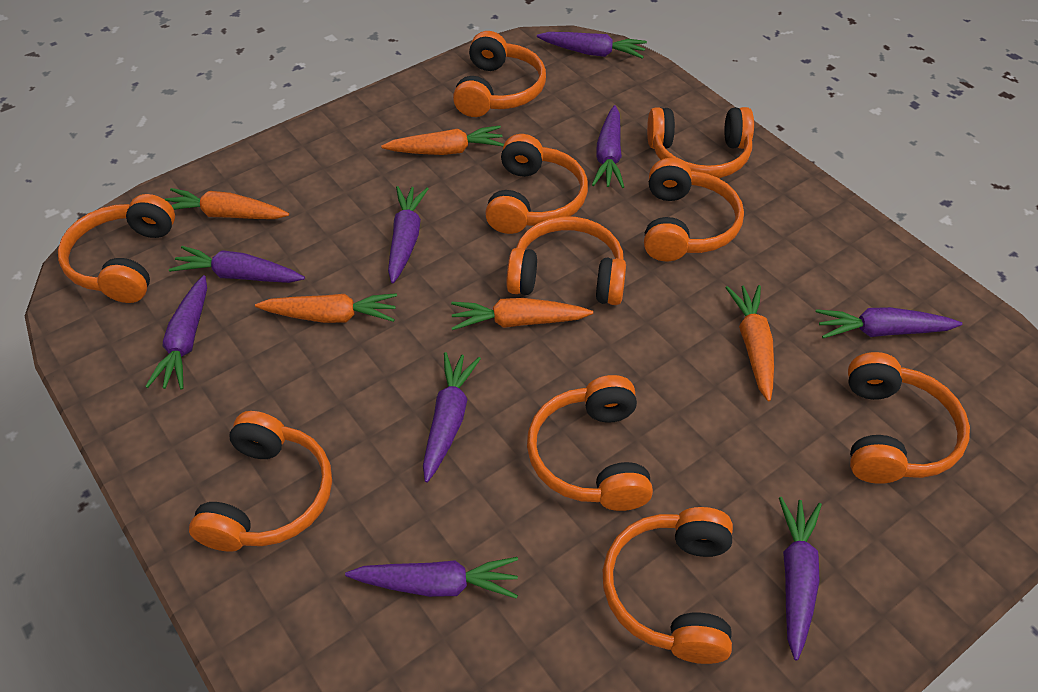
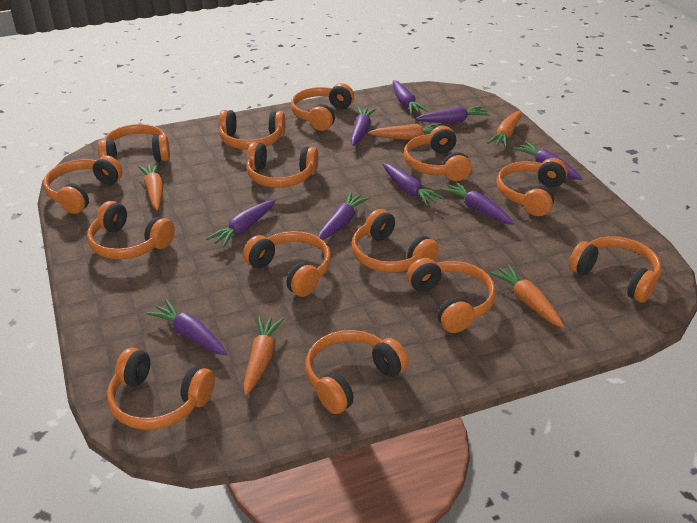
orange headphones: [58,194,175,303] [189,411,332,552] [453,31,546,117] [485,134,588,234] [506,217,626,305] [527,375,653,511] [603,507,733,664] [644,158,744,261] [647,107,754,178] [848,352,970,484] = 10 -> [43,155,123,214] [87,201,175,259] [98,124,170,162] [107,347,215,430] [219,110,285,150] [243,231,331,297] [246,142,318,188] [291,83,354,131] [305,330,409,414] [351,209,439,272] [404,126,472,181] [407,258,496,333] [497,158,568,216] [569,236,661,303] = 14

